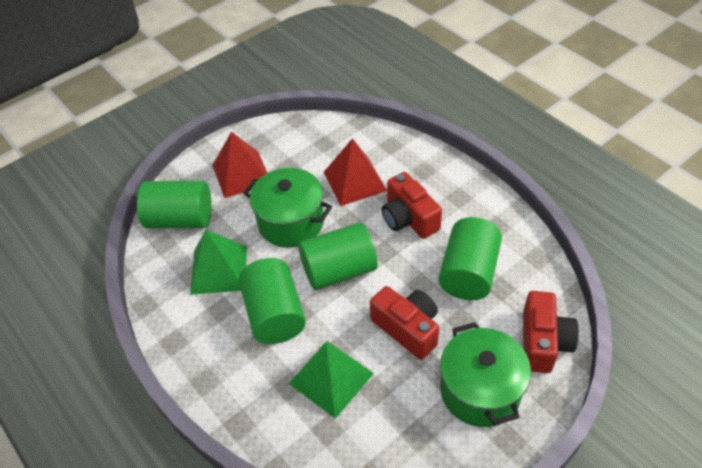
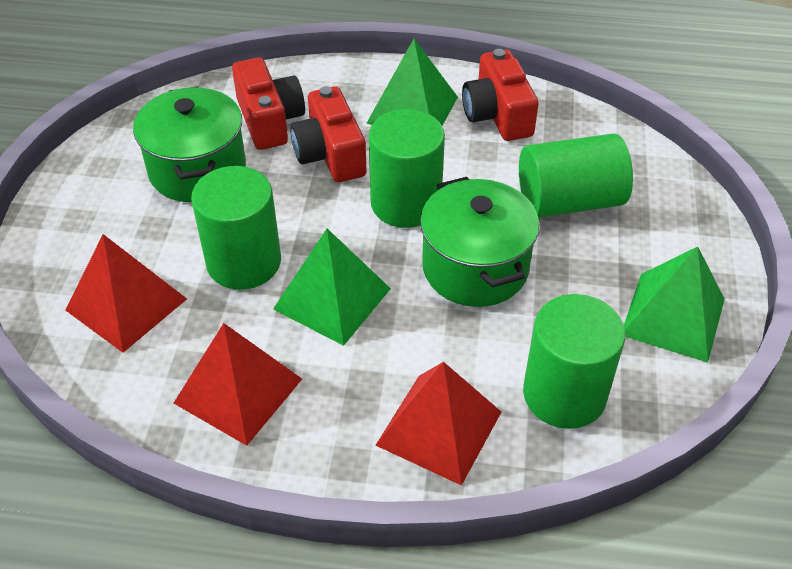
green pyramid: [190,230,247,295] [289,341,374,419] = 2 -> [273,229,391,346] [366,39,458,126] [624,246,725,363] = 3
red pyramid: [213,131,267,198] [324,138,387,206] = 2 -> [65,234,187,353] [174,323,302,446] [375,362,501,486] = 3

